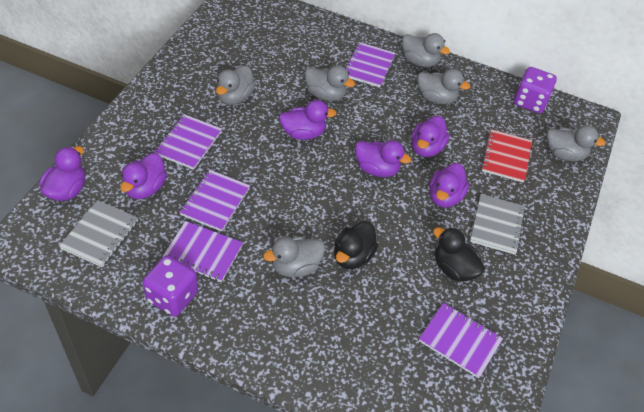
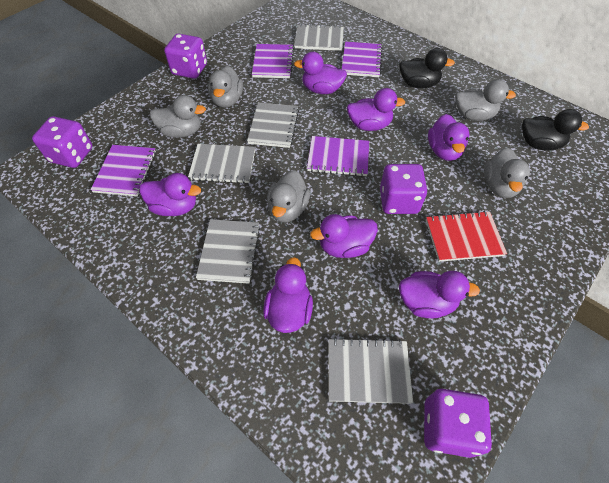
grey duck: [216,65,255,105] [263,237,325,277] [305,65,355,101] [402,33,450,67] [417,69,470,104] [547,125,606,161] = 6 -> [150,95,206,138] [208,66,243,108] [267,170,310,222] [455,79,516,121] [484,148,530,198] = 5
grey notebook: [59,200,138,267] [470,194,526,255] = 2 -> [188,144,255,184] [196,219,260,284] [247,103,299,148] [294,24,344,51] [329,338,413,404] = 5
purple dice: [143,255,198,317] [514,67,557,113] = 2 -> [32,116,93,168] [164,34,207,79] [380,164,427,214] [424,389,492,458] = 4
purple duck: [40,146,85,201] [120,153,167,199] [279,100,336,140] [355,140,411,177] [411,116,450,157] [429,163,469,208] = 6 -> [139,173,201,216] [263,257,313,333] [294,52,347,94] [310,214,378,258] [347,88,405,131] [399,271,480,318] [428,114,469,161] = 7
purple notebook: [154,114,222,170] [162,221,243,282] [179,170,250,232] [345,42,395,87] [419,303,503,378] = 5 -> [91,145,156,196] [252,44,294,78] [307,136,369,177] [342,41,382,77] = 4

